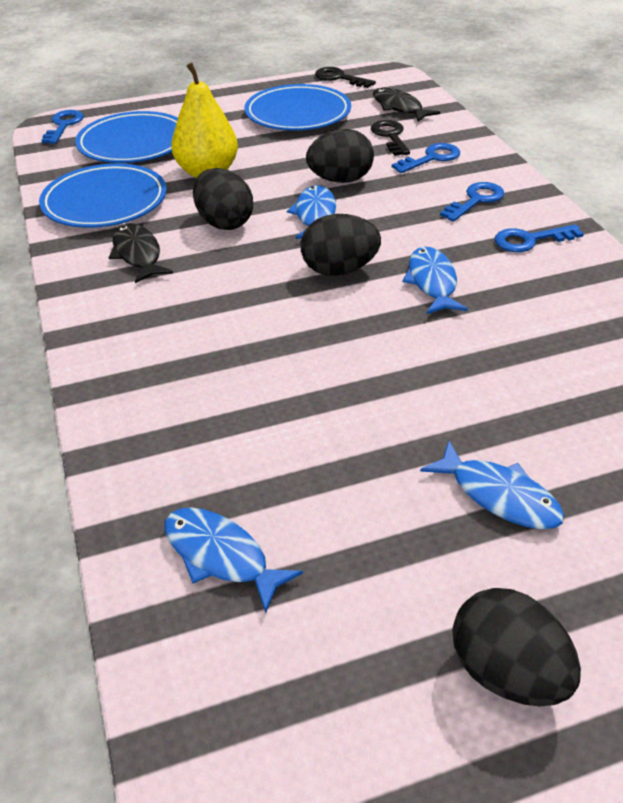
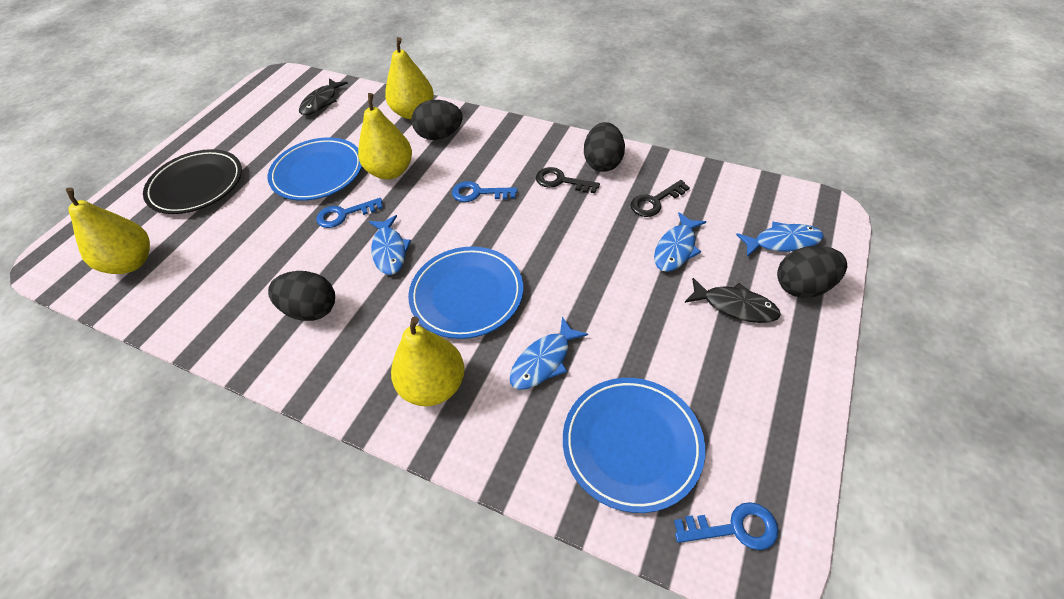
black plate: none = 0 -> [143,149,242,214] = 1
blue key: [41,110,84,144] [392,143,460,173] [440,182,504,222] [495,224,584,252] = 4 -> [316,198,383,228] [452,181,517,202] [674,502,778,550] = 3
yellow pear: [171,62,238,178] = 1 -> [66,188,150,274] [358,93,412,179] [385,37,434,119] [391,316,465,406] = 4

